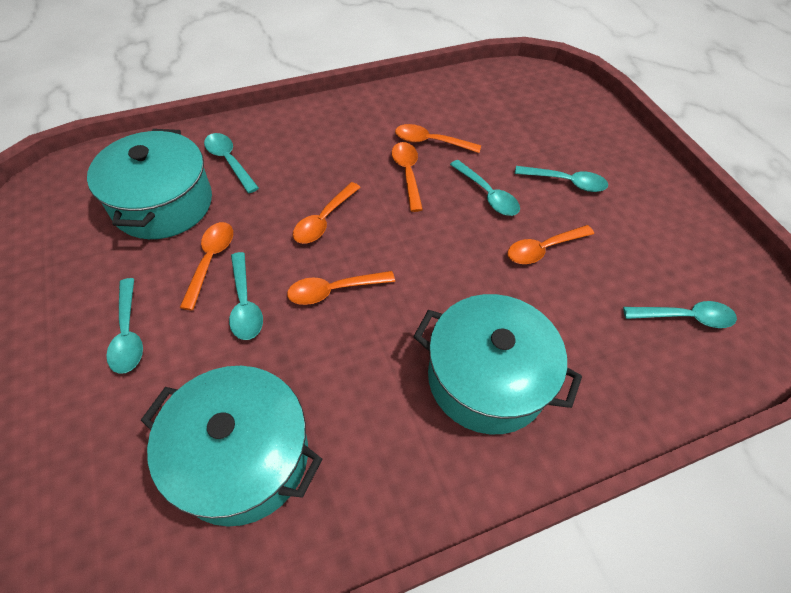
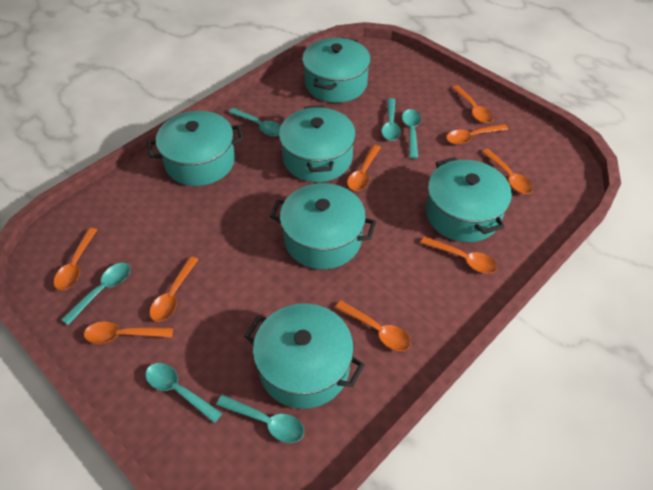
orange spoon: [180,222,233,310] [287,271,395,305] [293,182,361,244] [392,142,423,212] [395,124,481,153] [508,225,594,264] = 6 -> [54,228,97,290] [84,321,173,344] [149,256,199,322] [335,301,411,351] [347,145,381,191] [421,236,497,273] [446,124,508,144] [452,85,493,123] [482,149,533,194] = 9
turquoise pot: [87,129,212,239] [141,366,322,527] [413,294,582,434] = 3 -> [147,111,244,186] [244,303,365,409] [270,183,376,269] [279,106,356,182] [302,37,371,103] [426,157,512,242] = 6

